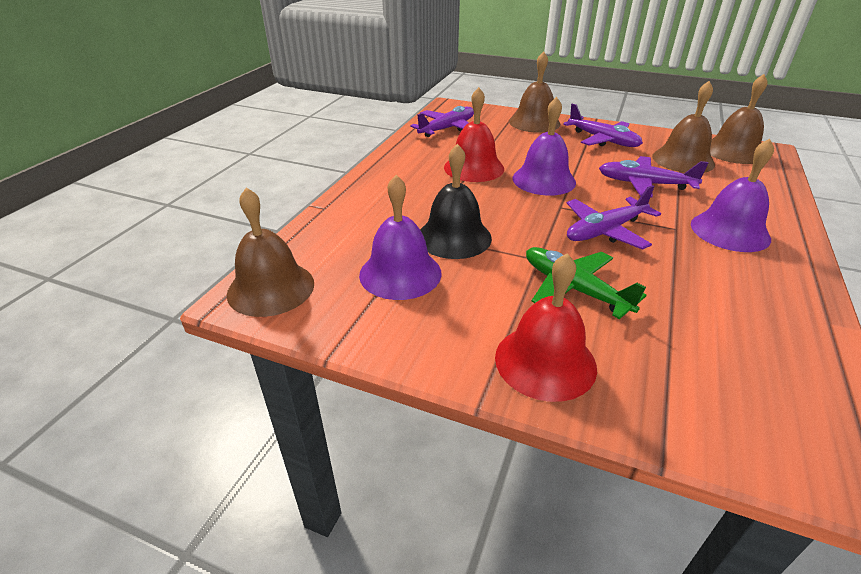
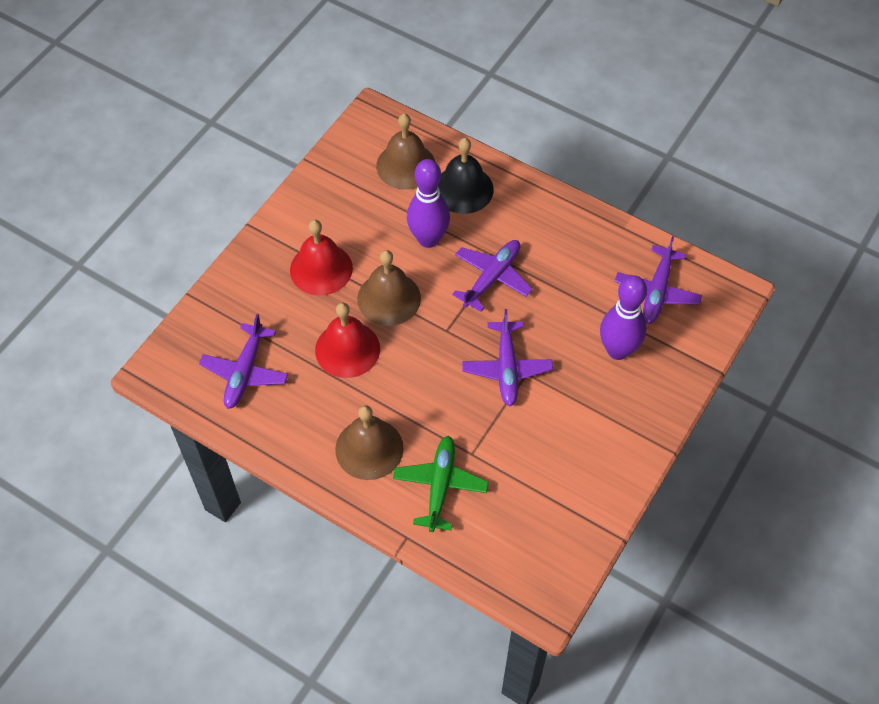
brown bell: [227,187,314,317] [509,51,560,133] [652,81,715,173] [710,74,768,164] = 4 -> [335,405,404,480] [357,250,421,326] [376,114,435,190] = 3
purple bell: [359,175,442,300] [512,97,576,196] [691,139,774,252] = 3 -> none = 0
purple bowling pin: none = 0 -> [407,159,450,248] [600,275,647,360] = 2

